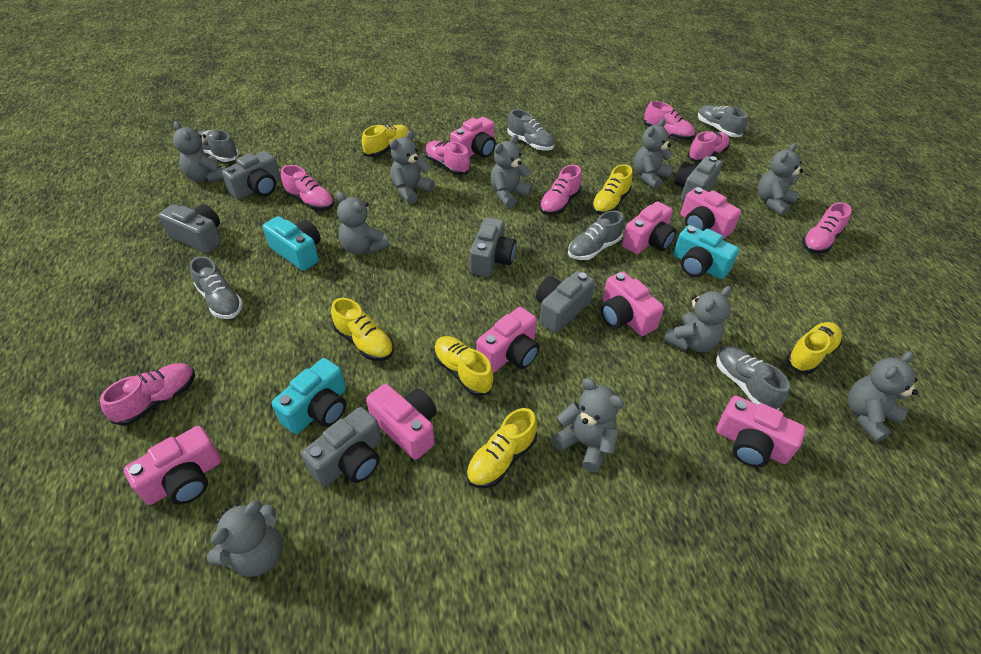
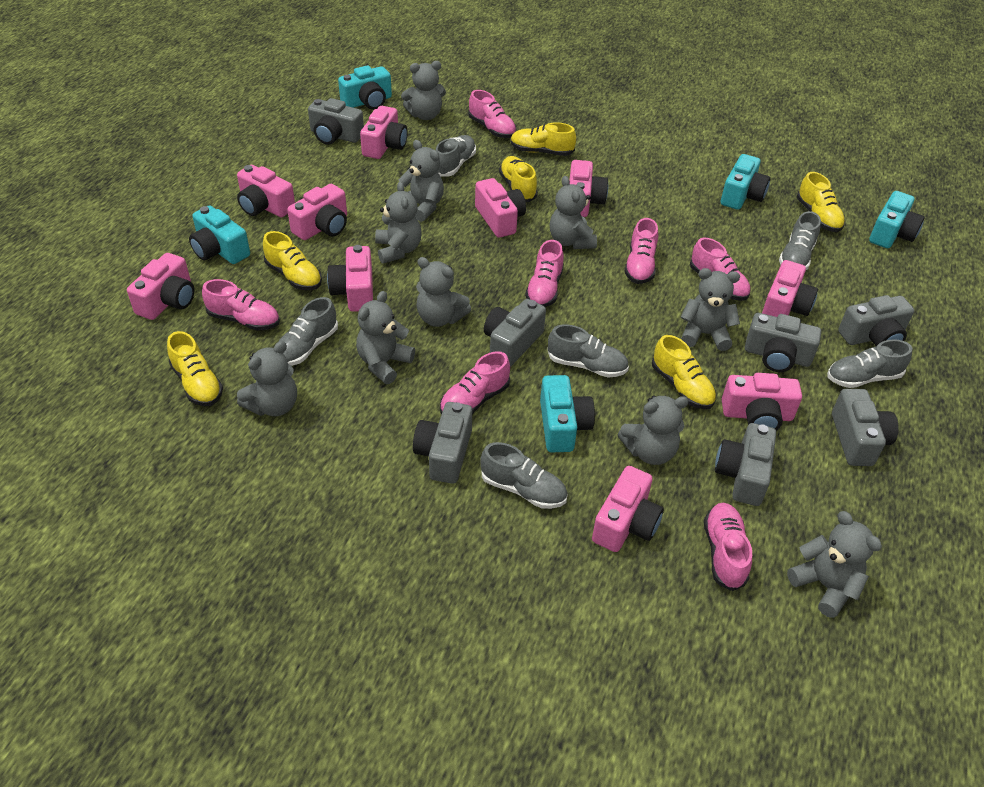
grey camera: [159,204,222,253] [222,151,281,200] [301,407,382,487] [469,217,516,277] [536,271,595,333] [675,156,722,201] = 6 -> [308,98,364,145] [413,402,472,484] [484,299,546,367] [715,423,776,506] [745,313,821,372] [832,389,898,466] [838,295,914,346] = 7
pink camera: [124,426,222,505] [366,384,437,460] [450,117,496,158] [477,307,539,373] [601,271,664,336] [622,201,676,254] [681,187,741,239] [716,396,806,467] = 8 -> [127,253,194,320] [237,165,295,217] [287,184,347,240] [327,245,373,312] [360,106,408,159] [475,178,526,238] [569,160,608,217] [592,466,664,552] [722,373,802,430] [762,260,818,317] = 10
turquoise camera: [263,216,321,271] [272,358,346,434] [673,225,739,279] = 3 -> [189,205,250,264] [338,65,392,110] [540,375,595,452] [721,154,771,210] [869,191,925,248] = 5

